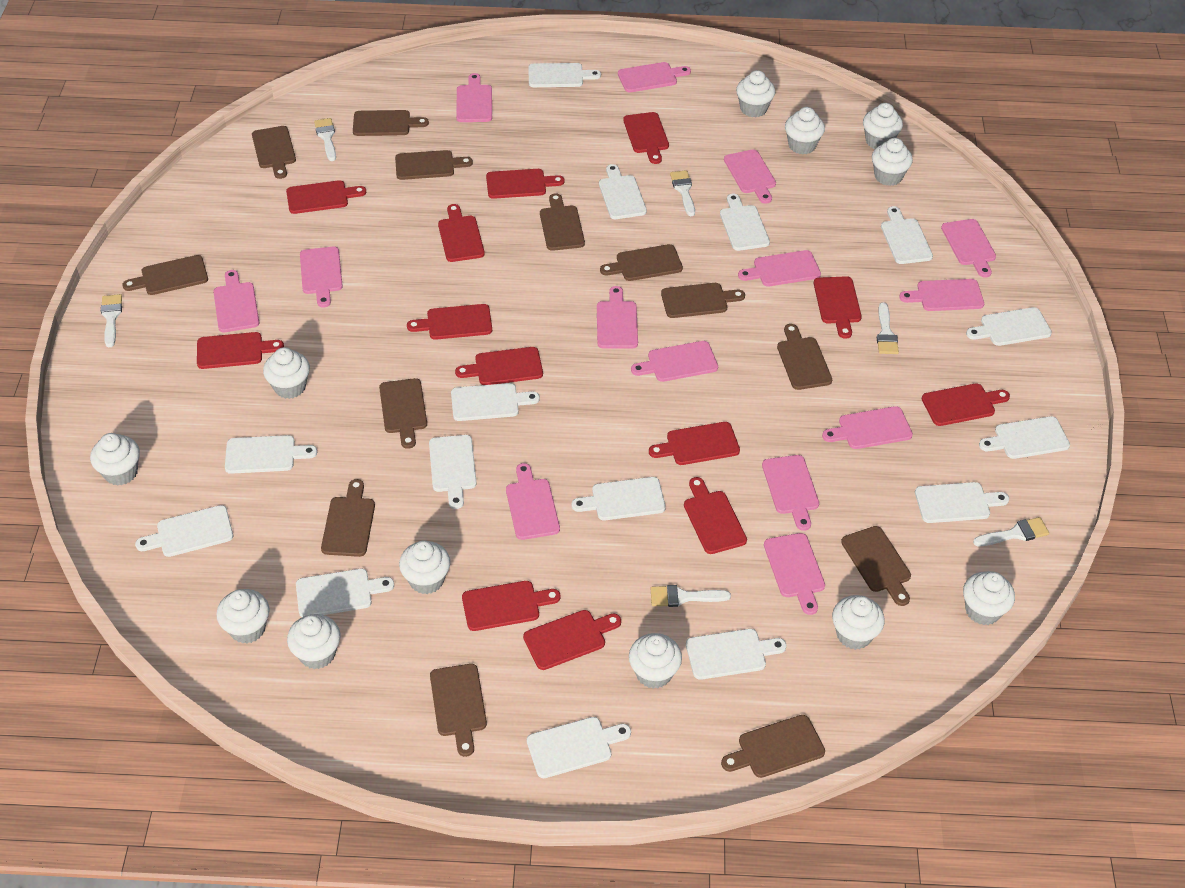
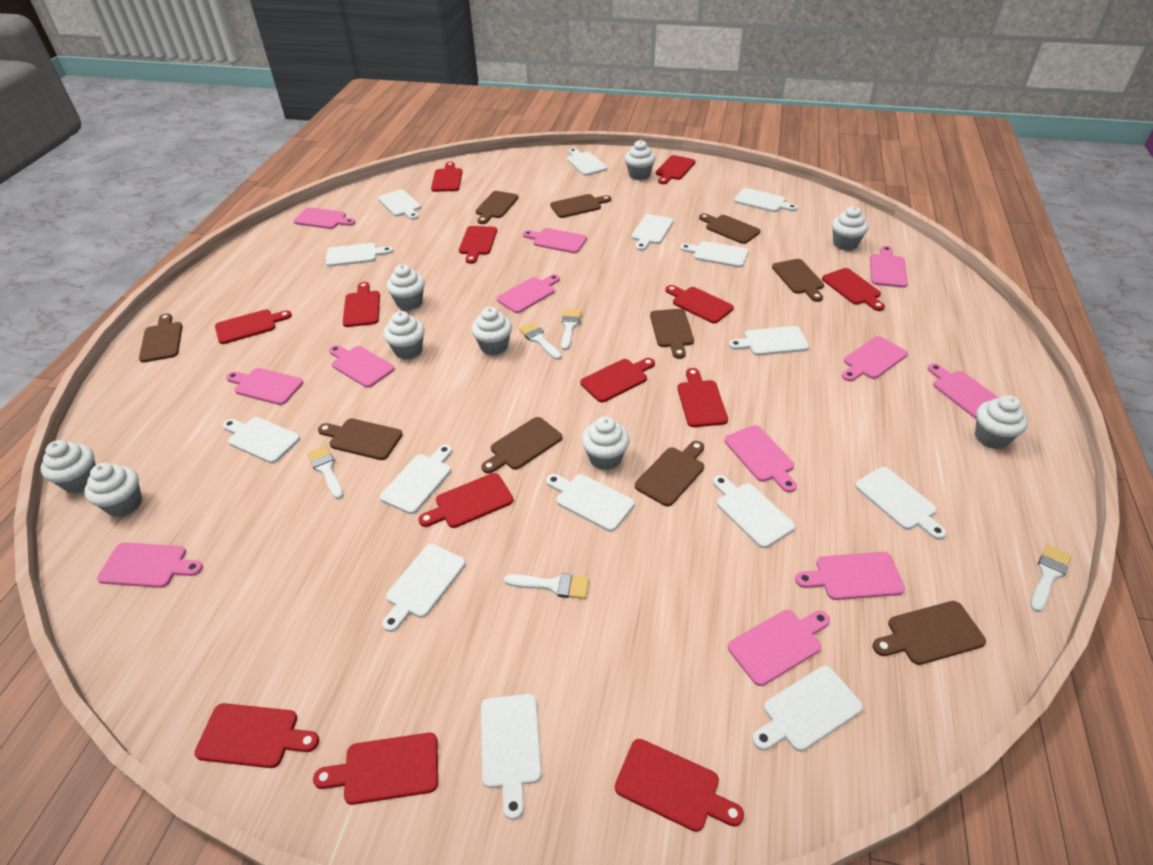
brown cutting board: [122,255,208,295] [252,126,296,179] [321,479,375,557] [353,110,429,136] [379,378,427,449] [395,150,473,180] [430,664,487,757] [540,193,585,251] [600,244,683,281] [661,283,745,318] [721,715,825,778] [777,324,832,390] [841,526,911,606] = 13 -> [139,313,183,363] [318,418,403,460] [476,191,519,224] [481,417,562,474] [550,194,611,218] [635,441,704,507] [650,309,694,359] [699,214,760,244] [772,259,824,302] [873,601,986,665] = 10
pink cutting board: [213,270,259,332] [300,247,343,307] [456,73,492,122] [506,463,560,540] [597,286,638,349] [618,62,691,92] [631,341,718,382] [724,149,776,204] [738,250,821,287] [762,455,819,531] [764,533,825,615] [822,406,913,449] [899,279,984,311] [941,219,996,278] = 14 -> [97,542,203,588] [226,368,303,405] [293,207,355,229] [329,345,395,388] [497,274,560,313] [523,228,587,253] [724,425,797,493] [728,610,830,686] [795,552,905,600] [842,336,908,381] [870,246,908,288] [927,363,999,419] = 12
white brush: [101,294,122,347] [314,118,336,161] [651,585,731,607] [670,170,695,216] [877,303,899,354] [973,517,1049,546] = 6 -> [307,445,344,499] [504,573,589,599] [519,322,562,360] [561,309,581,350] [1030,544,1071,612] = 5
white cupcake: [90,433,140,486] [216,589,270,644] [263,347,310,399] [287,614,340,669] [399,541,450,594] [629,633,682,689] [736,70,775,117] [785,107,825,154] [832,595,885,650] [863,103,903,149] [872,138,913,186] [963,572,1015,625] = 12 -> [40,440,96,493] [84,463,142,517] [383,311,425,359] [387,264,425,311] [471,307,512,355] [582,416,630,470] [625,140,656,180] [832,206,869,251] [975,395,1028,449] = 9

